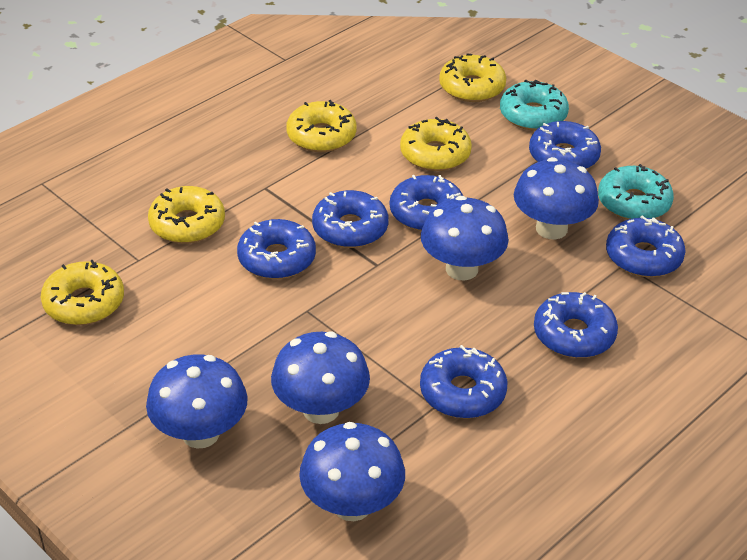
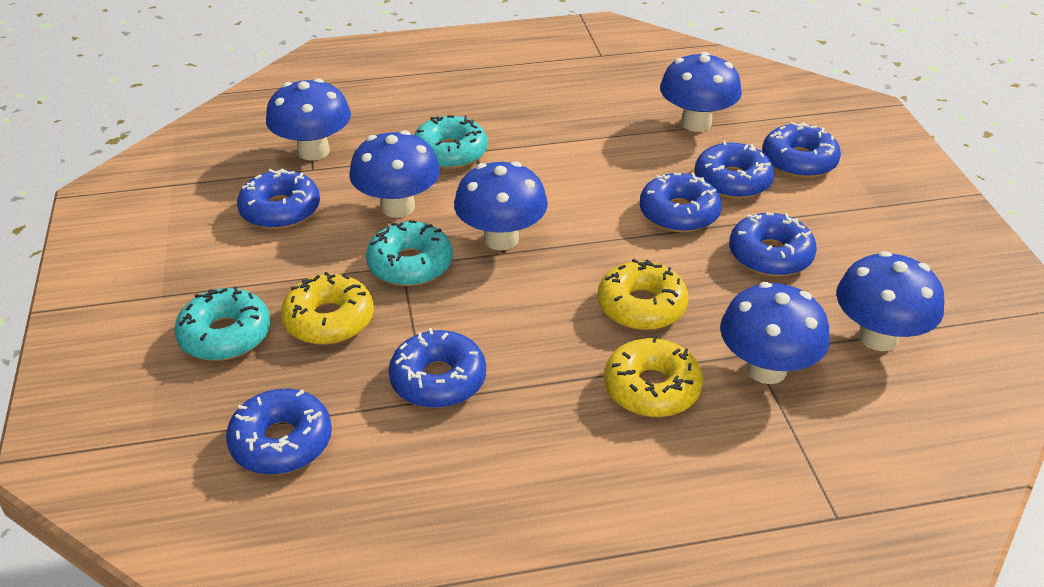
blue mushroom: [146,354,248,449] [271,331,370,424] [299,422,405,521] [421,196,509,281] [514,157,599,240] = 5 -> [266,78,351,160] [349,130,440,218] [454,161,548,251] [660,52,742,132] [720,282,830,384] [836,251,944,351] = 6
turquoise donut: [500,79,569,131] [598,164,674,220] = 2 -> [174,287,271,361] [366,220,453,286] [414,115,488,169] = 3
yellow donut: [41,260,124,325] [148,186,225,244] [286,100,357,152] [400,117,472,171] [439,54,506,102] = 5 -> [281,272,374,345] [597,259,688,330] [604,336,703,417] = 3

